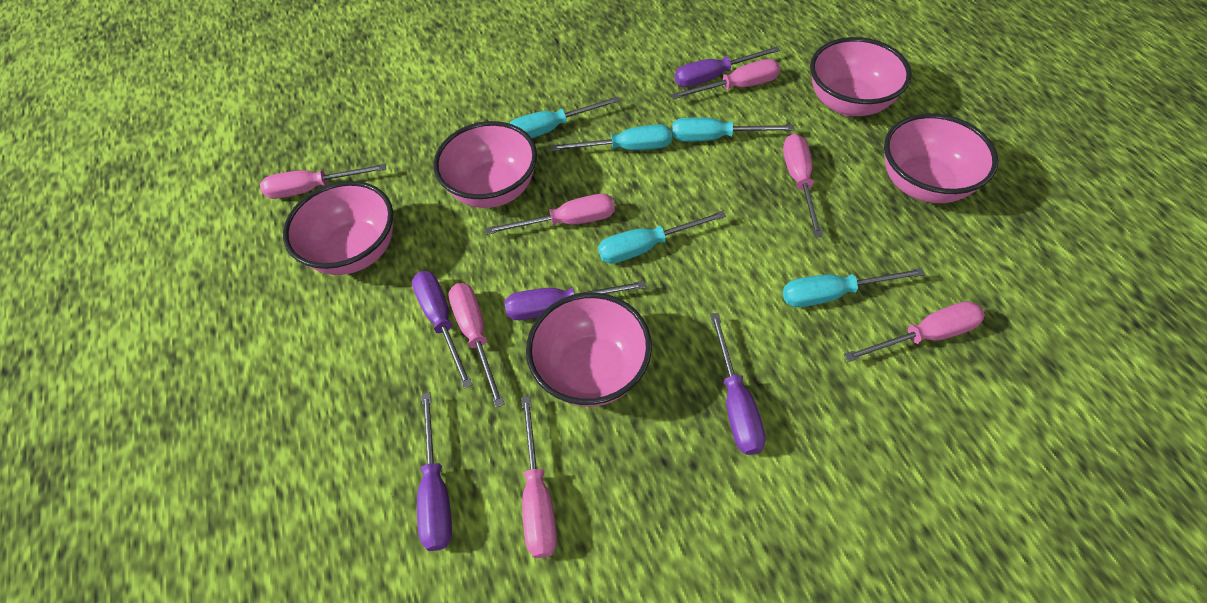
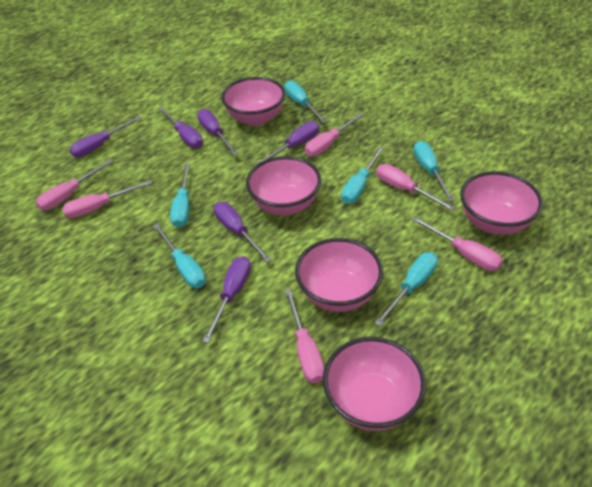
pink screwdriver: [260,164,386,199] [448,283,504,408] [485,194,615,234] [521,396,557,558] [671,59,780,99] [783,134,823,237] [844,301,985,362] = 7 -> [36,159,113,210] [62,180,152,218] [285,289,325,383] [305,113,363,157] [376,164,456,211] [412,217,503,271] = 6
purple screwdriver: [412,271,473,389] [417,392,452,551] [505,281,646,320] [675,46,780,87] [710,313,766,455] = 5 -> [69,116,142,158] [158,107,203,149] [197,109,238,155] [203,256,251,343] [214,202,272,262] [256,121,319,164] = 6
turquoise screwdriver: [509,96,620,138] [551,124,672,151] [598,211,726,264] [672,117,795,142] [783,268,925,307] = 5 -> [153,224,206,288] [170,163,190,228] [284,81,327,123] [341,147,384,204] [375,252,438,326] [414,141,455,202] = 6

